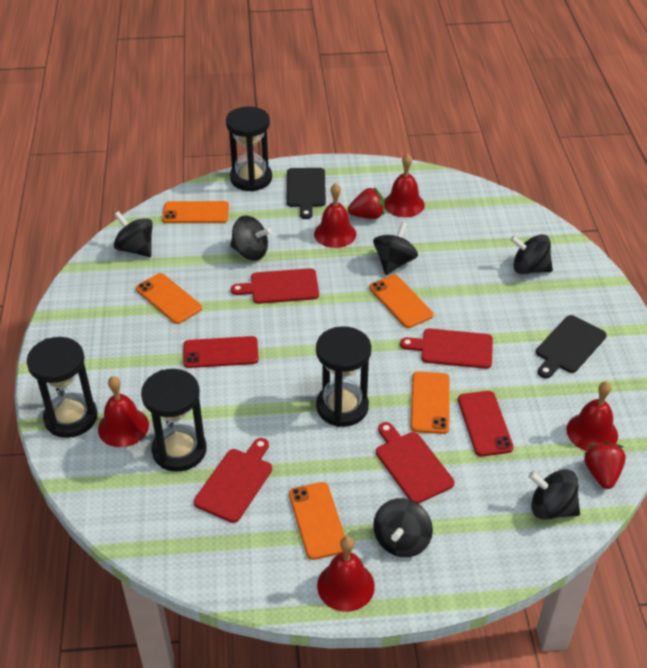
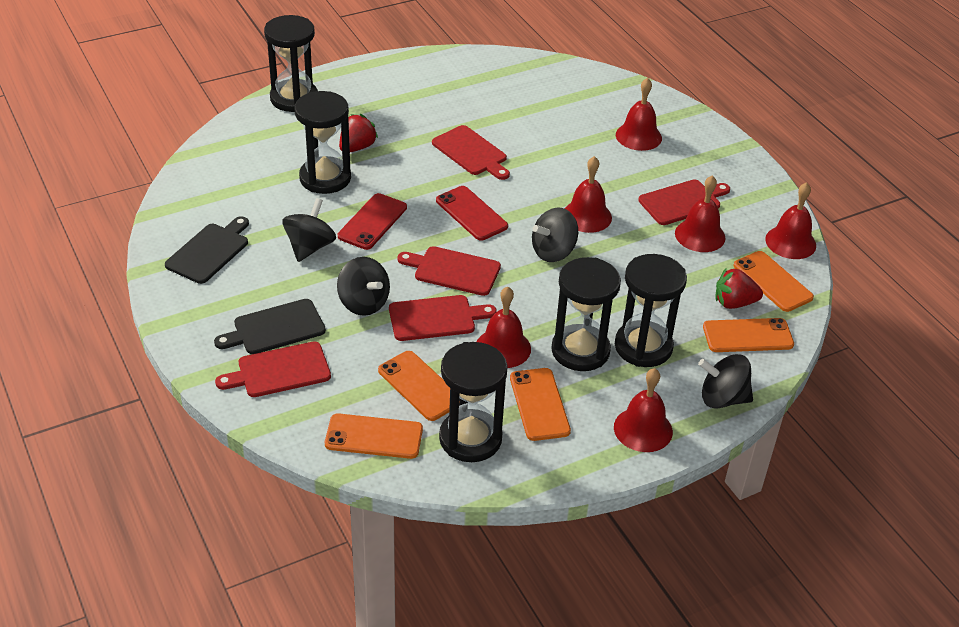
black hourglass: [26,337,98,438] [141,369,207,472] [226,106,272,192] [316,326,371,427] = 4 -> [264,15,318,112] [294,91,351,194] [439,342,508,462] [551,257,621,371] [615,254,687,367] = 5
black spinning top: [114,211,153,257] [230,215,271,261] [373,222,418,275] [373,498,433,557] [510,234,553,274] [528,469,580,520] = 6 -> [282,198,336,262] [337,257,390,316] [532,208,578,262] [698,354,753,408] = 4
red bell: [98,376,149,447] [314,183,356,248] [317,536,375,612] [384,154,425,217] [566,381,618,451] = 5 -> [477,286,531,368] [564,156,612,233] [614,368,673,452] [616,78,662,151] [675,175,726,252] [765,182,816,259] = 6
red cutting board: [194,438,272,523] [231,268,319,304] [376,422,454,504] [400,329,493,369] = 4 -> [215,341,331,397] [389,295,497,341] [397,246,501,296] [432,125,510,180] [638,179,730,225] = 5

